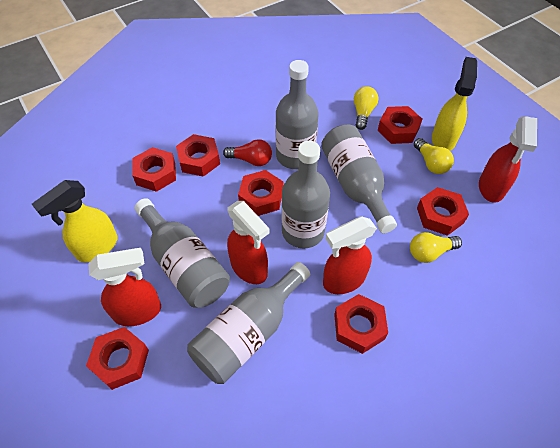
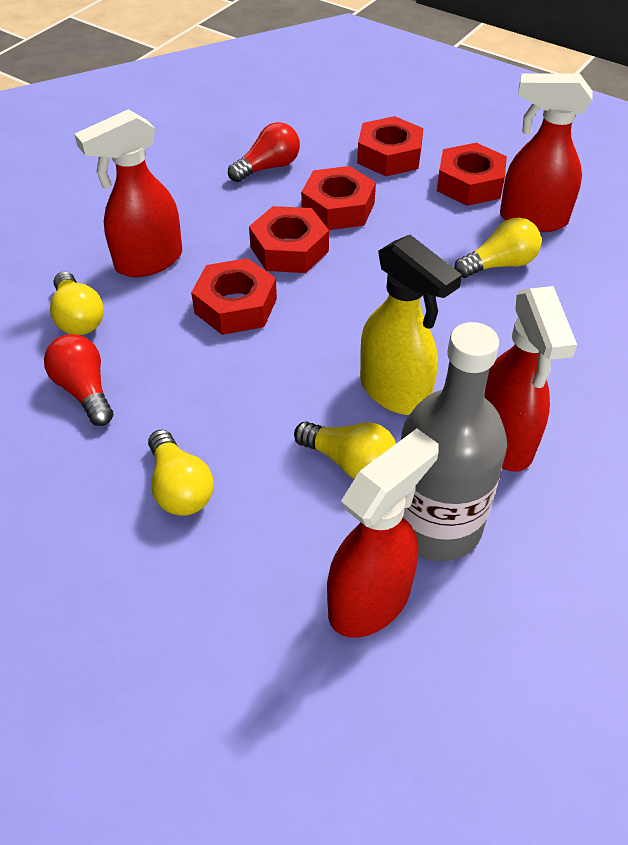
grey bottle: [135,198,230,308] [187,262,310,384] [275,60,318,169] [281,141,330,248] [321,125,397,233] = 5 -> [401,322,507,561] = 1
red light bulb: [223,139,272,166] = 1 -> [44,334,113,426] [228,122,300,182] = 2
red nut: [86,327,149,390] [132,147,176,192] [176,134,220,177] [238,170,283,216] [334,294,388,354] [377,106,422,144] [417,187,469,236] = 7 -> [191,258,277,335] [249,206,329,273] [301,166,376,230] [357,116,424,176] [437,143,507,206] = 5
yellow light bulb: [354,86,378,130] [410,232,462,263] [414,138,454,174] = 3 -> [50,271,104,335] [148,429,214,516] [294,421,396,479] [454,218,541,278] = 4
yellow spray bottle: [32,180,118,262] [432,57,477,151] = 2 -> [360,235,462,415] = 1

